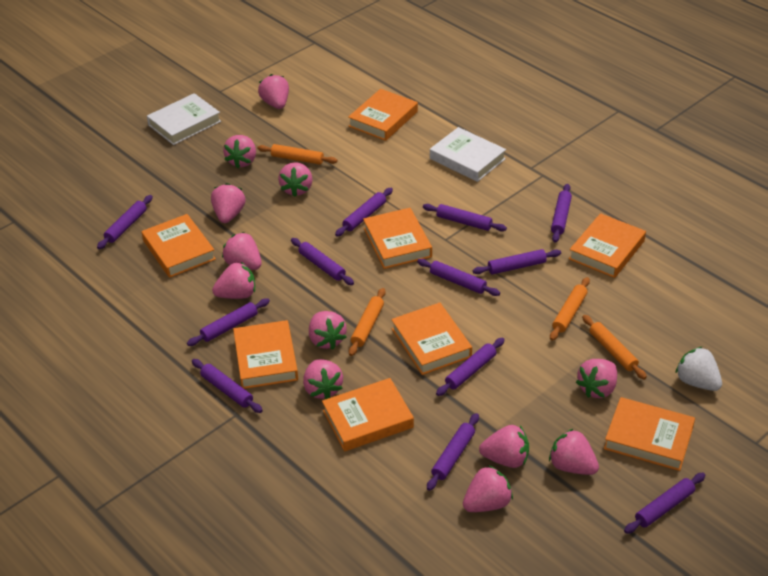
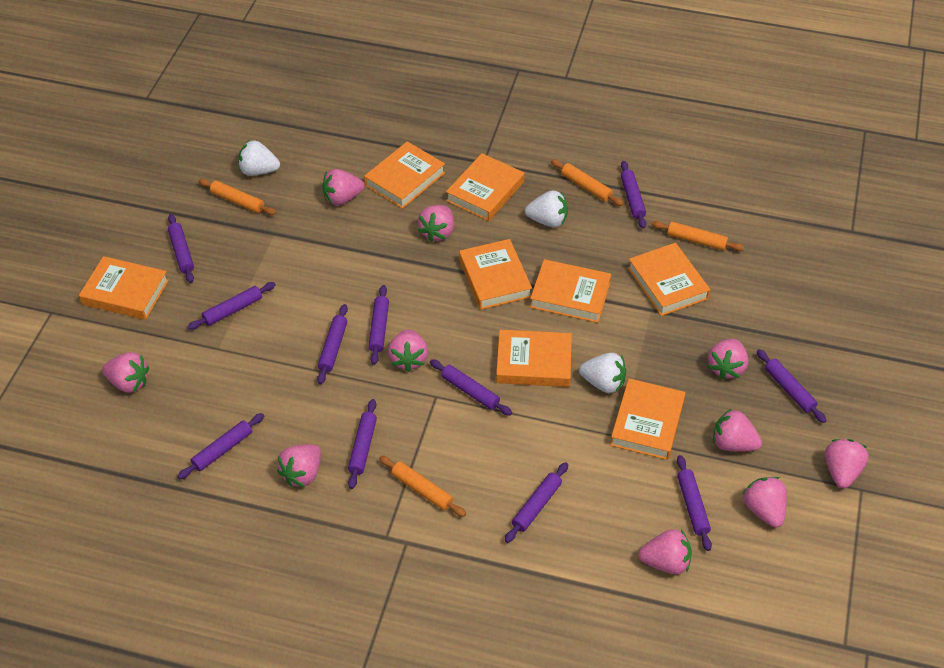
pink strawberry: [211,183,245,223] [212,262,255,299] [222,232,262,270] [223,135,256,168] [258,74,289,109] [278,162,312,197] [303,359,343,399] [309,311,346,350] [463,465,513,512] [479,425,529,468] [549,429,599,475] [576,359,617,398] = 12 -> [102,352,149,393] [277,444,321,487] [322,169,365,205] [388,329,428,372] [418,205,454,242] [638,529,692,575] [708,339,748,379] [713,409,762,452] [743,477,787,528] [825,439,869,488] = 10
purple rolling pin: [97,195,153,249] [187,298,270,346] [192,359,263,413] [291,238,354,285] [335,188,393,236] [417,259,500,296] [423,204,507,231] [427,413,479,491] [436,338,505,396] [473,249,561,275] [551,184,572,242] [624,473,706,534] = 12 -> [168,214,194,283] [177,413,264,479] [187,282,276,330] [317,304,348,384] [348,399,377,489] [368,285,389,365] [430,359,512,416] [505,462,568,543] [621,161,646,229] [677,455,712,551] [757,349,827,423] = 11
white book: [147,93,221,145] [430,127,506,182] = 2 -> none = 0
white strawberry: [675,347,722,391] = 1 -> [238,141,280,176] [525,191,568,227] [579,353,626,393] = 3

